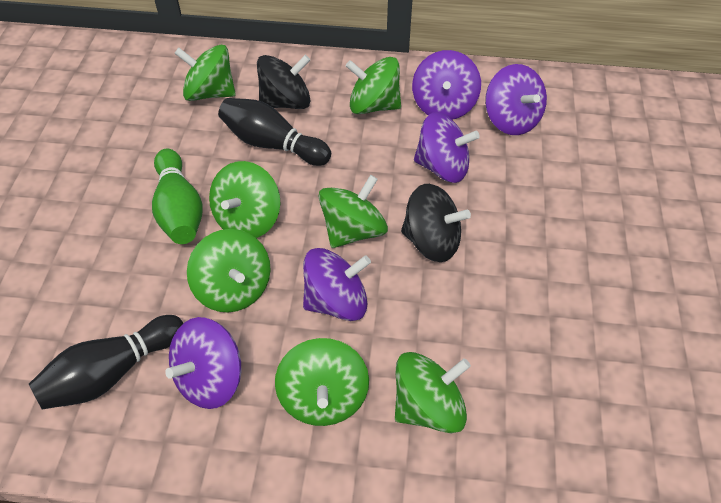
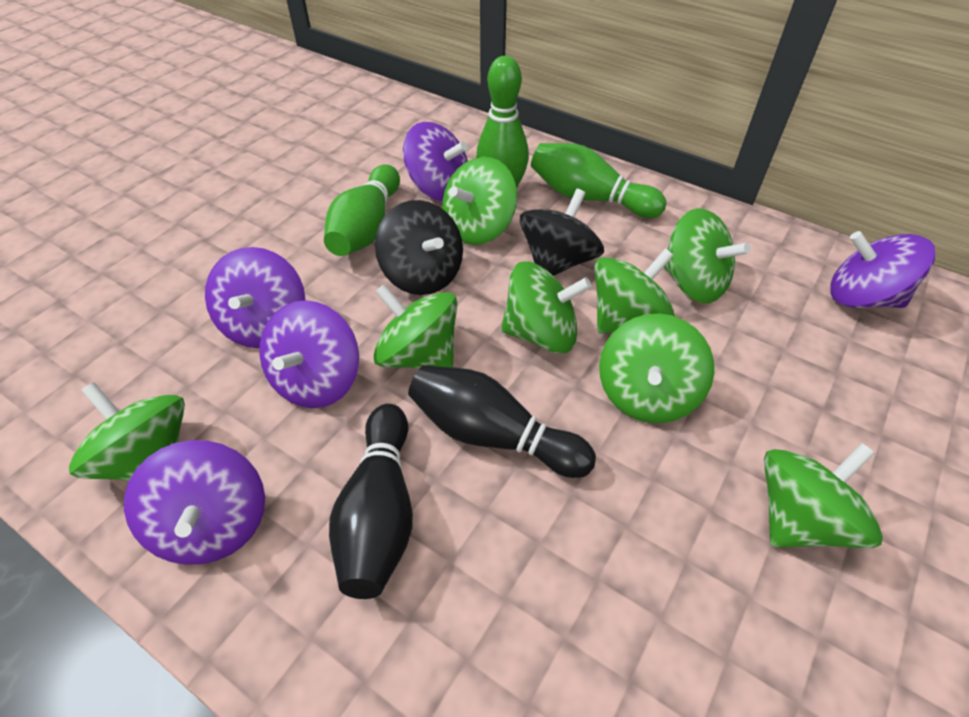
green bowling pin: [152,149,203,244] = 1 -> [324,164,400,256] [476,56,529,188] [531,143,666,218] = 3
green spinning top: [174,45,236,101] [187,229,271,312] [209,161,281,238] [275,338,369,426] [318,175,388,248] [346,57,401,114] [395,352,471,433] = 7 -> [69,382,185,481] [373,284,458,368] [443,157,517,245] [501,261,591,353] [594,248,675,334] [599,314,714,423] [664,208,751,303] [764,443,883,548] = 8

